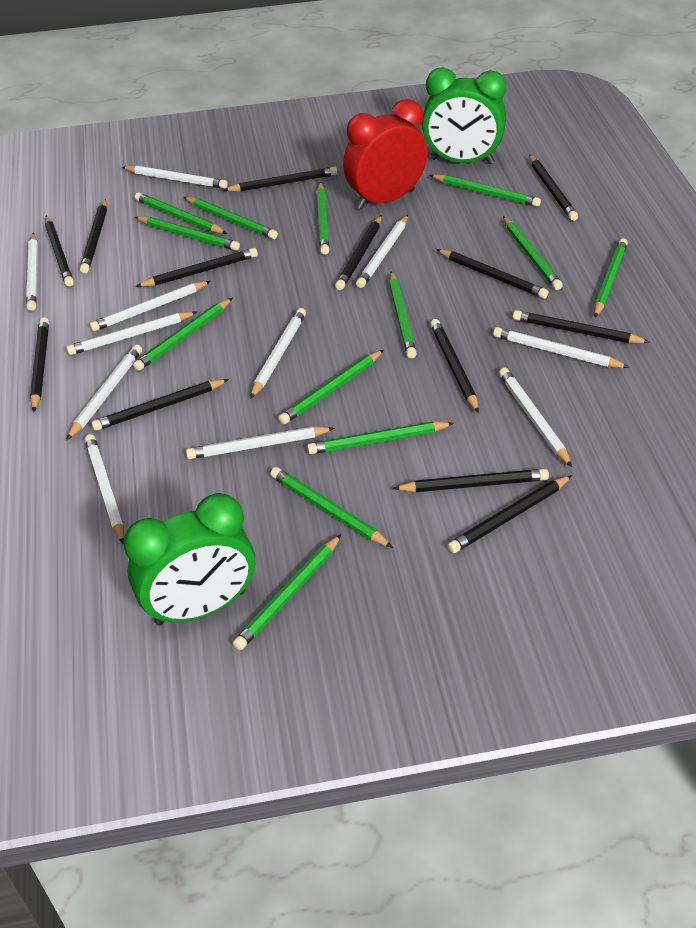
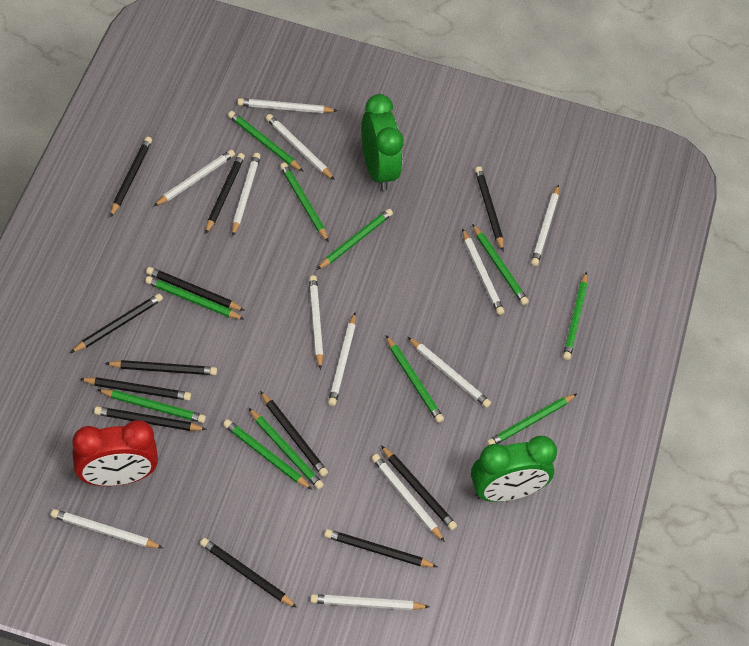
black pencil: [30,317,49,412] [45,216,74,287] [80,199,107,274] [91,379,229,431] [136,248,258,287] [224,166,338,192] [335,215,382,290] [393,469,549,492] [430,319,479,413] [436,249,549,299] [447,475,572,553] [513,310,650,343] [529,155,578,221] = 13 -> [70,293,163,353] [80,377,191,401] [94,406,207,431] [105,360,217,375] [110,137,152,217] [146,267,245,311] [200,538,297,608] [205,153,245,234] [260,391,328,477] [324,529,437,567] [381,445,457,530] [475,166,504,251] = 12
green pencil: [133,298,232,371] [135,192,228,234] [135,216,240,251] [184,197,278,239] [232,534,341,650] [270,467,393,548] [278,350,384,425] [307,422,454,454] [317,182,329,255] [389,271,417,358] [430,174,541,207] [503,216,563,290] [594,238,628,318] = 13 -> [97,389,206,423] [145,276,245,320] [223,419,313,490] [228,111,304,172] [249,408,324,490] [280,163,329,242] [317,209,393,270] [386,335,444,423] [472,224,529,305] [487,394,577,445] [563,272,588,360] = 11
white pencil: [26,232,38,311] [66,311,197,355] [66,345,142,440] [85,434,124,545] [89,281,211,332] [122,165,228,189] [186,427,335,459] [250,308,306,399] [356,215,408,288] [493,327,630,368] [499,368,572,467] = 11 -> [51,509,163,548] [154,150,235,206] [232,153,261,236] [237,98,338,113] [266,114,335,180] [309,275,323,370] [310,594,430,610] [328,313,356,406] [372,454,445,542] [408,337,491,408] [462,228,504,315] [531,184,559,266] = 12

